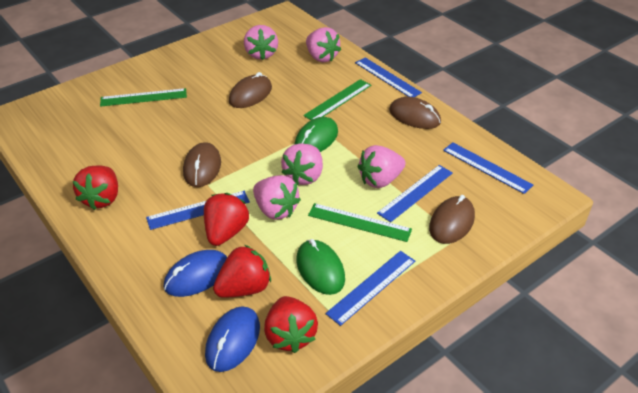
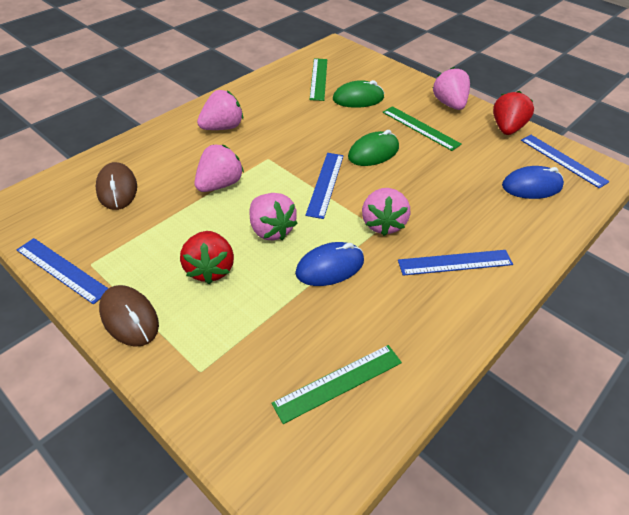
blue ruler: [146,191,250,230] [325,251,415,326] [355,57,422,97] [377,165,453,222] [443,142,533,194] = 5 -> [17,238,109,305] [305,153,344,219] [398,250,513,276] [521,135,610,189] = 4
brown mouse: [183,142,221,187] [229,72,272,108] [389,97,441,129] [429,195,475,244] = 4 -> [95,162,137,210] [99,285,159,347] = 2
red strawberry: [73,165,118,210] [204,193,249,246] [213,245,271,298] [264,296,318,353] = 4 -> [180,231,234,284] [493,91,534,135] = 2

